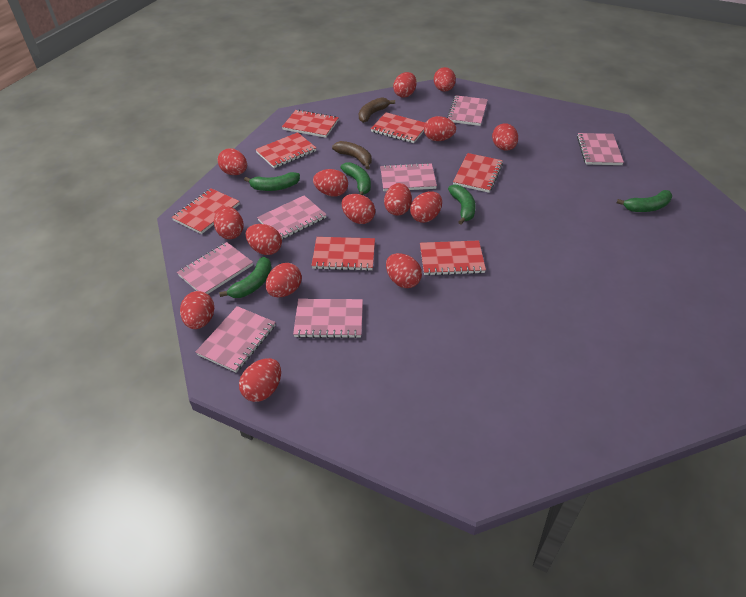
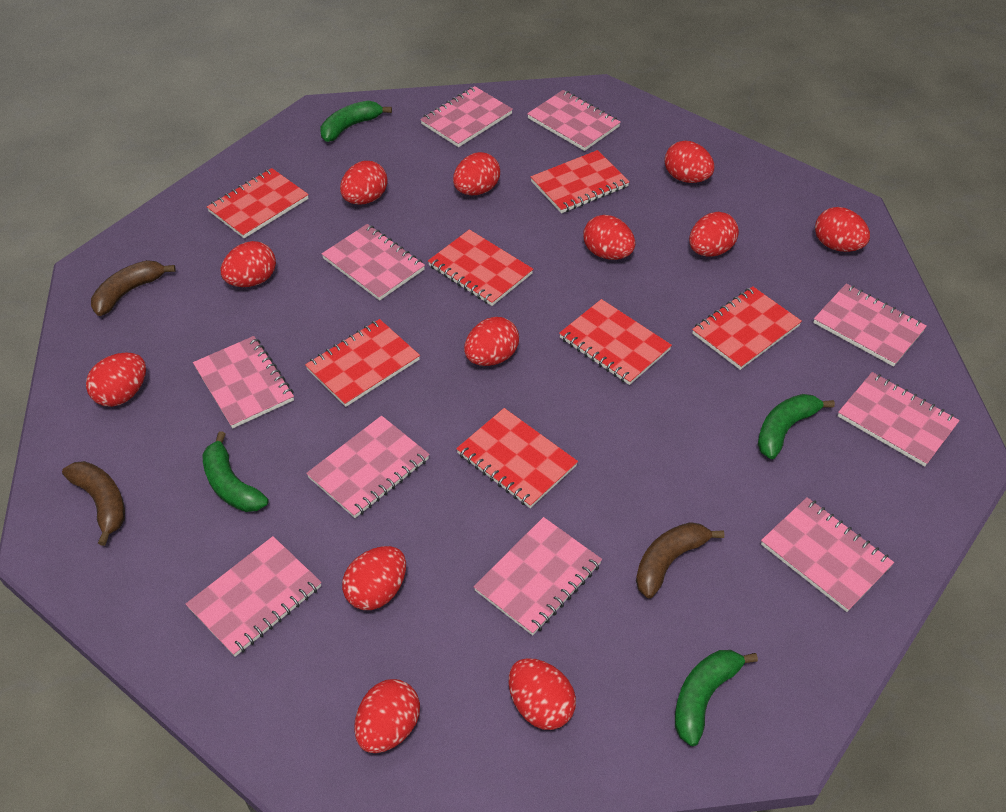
brown banana: [332,141,372,169] [359,97,395,123] = 2 -> [62,461,125,546] [91,260,176,316] [636,522,724,598] = 3
green banana: [219,257,271,298] [244,172,300,191] [341,162,371,195] [448,184,476,224] [617,190,672,212] = 5 -> [203,431,269,512] [321,101,392,142] [675,650,758,746] [758,394,835,459] = 4
pink notebook: [177,242,253,294] [196,306,276,373] [257,195,327,239] [293,299,363,338] [380,163,437,191] [447,95,488,126] [577,133,624,165] = 7 -> [186,536,322,657] [193,336,294,429] [306,416,430,518] [321,224,425,301] [420,86,513,147] [474,517,602,635] [527,90,621,151] [761,497,894,612] [813,284,927,367] [838,372,960,467] = 10
red egg: [180,291,214,329] [214,206,244,239] [218,148,247,175] [239,358,281,402] [245,224,282,255] [266,263,302,297] [313,169,348,197] [341,194,375,224] [384,183,412,216] [386,253,422,288] [393,72,416,98] [410,191,442,223] [424,116,456,141] [434,67,456,92] [492,123,518,151] = 15 -> [86,353,146,407] [221,241,276,287] [340,161,387,205] [342,546,406,610] [354,679,420,753] [453,152,500,195] [464,317,519,366] [509,658,576,730] [583,215,635,260] [664,141,715,183] [689,212,739,257] [815,207,870,252] = 12

